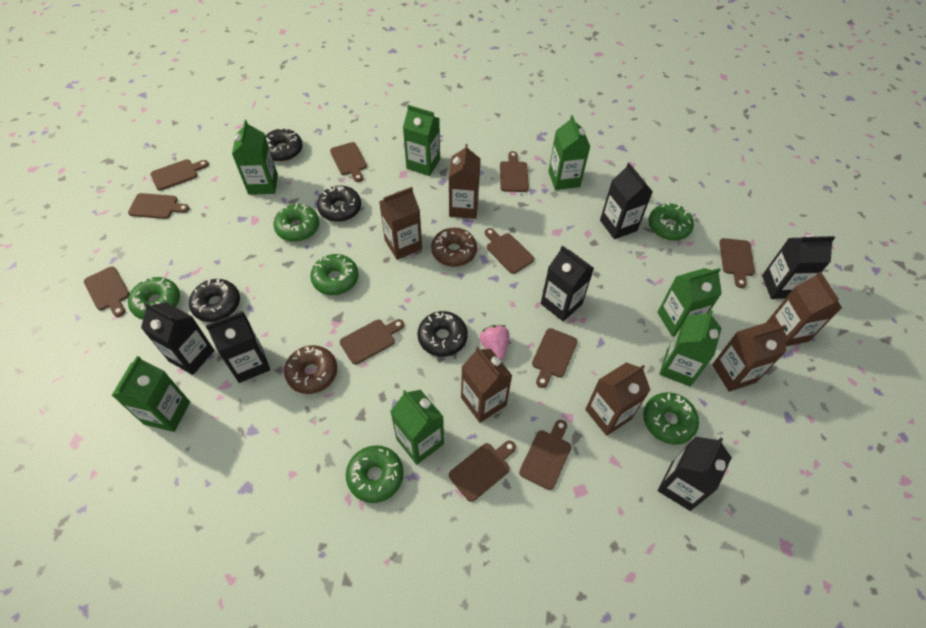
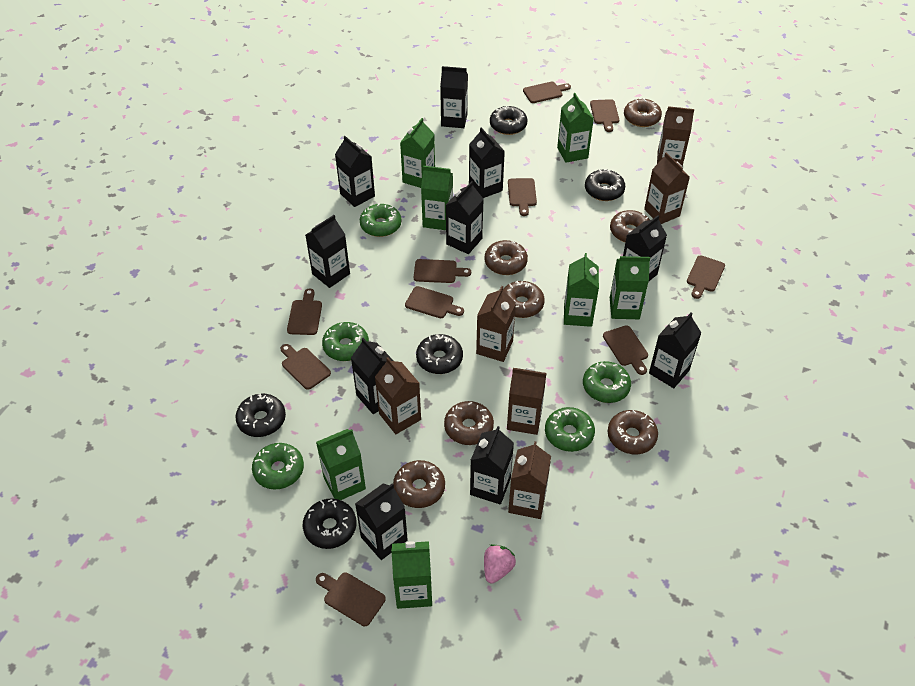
black carton: [141,302,214,375] [205,311,270,383] [541,245,594,322] [600,163,653,239] [658,437,732,511] [762,235,835,299] = 6 -> [305,215,350,288] [335,136,375,207] [351,338,393,414] [355,483,408,560] [440,66,468,128] [446,181,484,254] [469,127,505,198] [470,426,514,505] [623,215,667,281] [649,312,701,388] = 10
black donut: [189,279,240,322] [265,128,303,162] [317,186,361,222] [417,311,468,357] = 4 -> [236,394,286,437] [303,499,356,549] [416,334,463,374] [490,106,527,135] [585,169,625,201] = 5
brown cutting board: [84,266,129,317] [128,193,189,219] [150,159,209,191] [330,142,367,182] [340,319,404,365] [449,441,516,502] [485,228,534,274] [500,151,529,192] [519,420,571,490] [532,328,578,388] [719,238,755,288] = 11 -> [281,344,331,390] [287,288,322,335] [316,572,386,626] [405,286,464,318] [414,259,471,283] [508,178,537,216] [523,82,571,103] [590,99,619,132] [603,325,648,375] [687,255,725,299] = 10
brown donut: [284,345,337,394] [431,228,477,267] = 2 -> [393,460,445,508] [444,401,494,445] [485,240,528,275] [503,281,545,318] [608,410,658,454] [610,210,650,242] [624,98,662,127] = 7
green donut: [128,277,180,320] [273,203,319,242] [310,254,359,295] [346,445,404,503] [643,392,699,445] [648,203,694,241] = 6 -> [252,443,304,489] [322,322,369,361] [360,203,401,237] [545,407,595,452] [583,361,631,403] = 5

